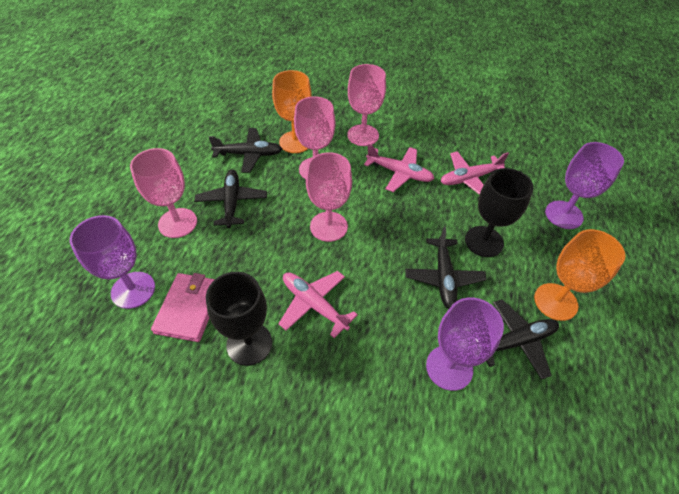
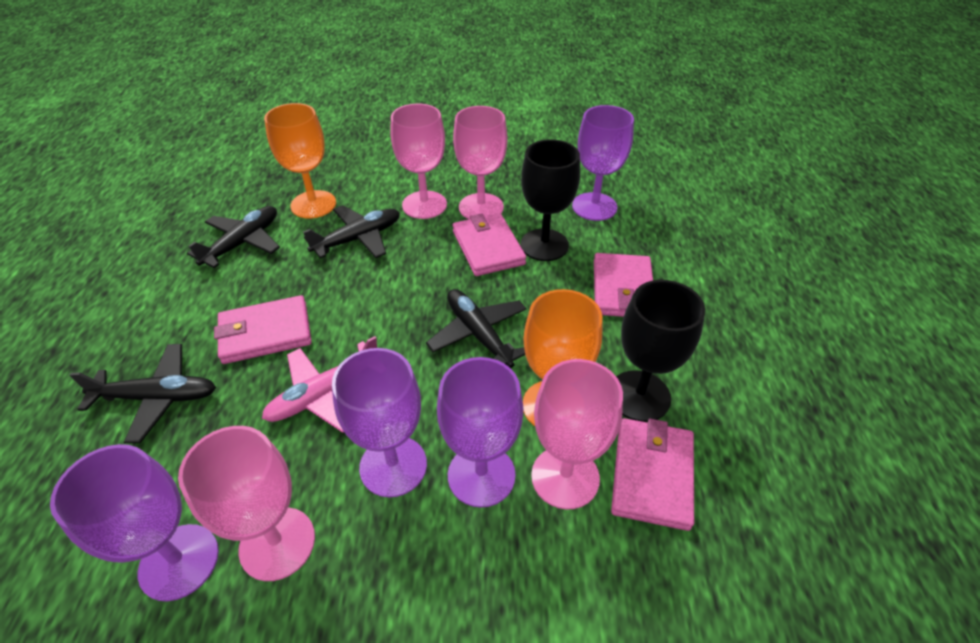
pink plane: [278,271,358,338] [364,144,434,192] [441,151,509,195] = 3 -> [262,336,377,433] = 1
pink wallet: [151,273,215,342] = 1 -> [214,295,312,364] [453,213,526,276] [594,253,653,317] [611,418,694,531] = 4
purple goblet: [70,215,155,309] [426,297,504,391] [545,142,624,229] = 3 -> [50,444,219,601] [332,348,427,497] [437,357,523,508] [572,105,634,221] = 4

